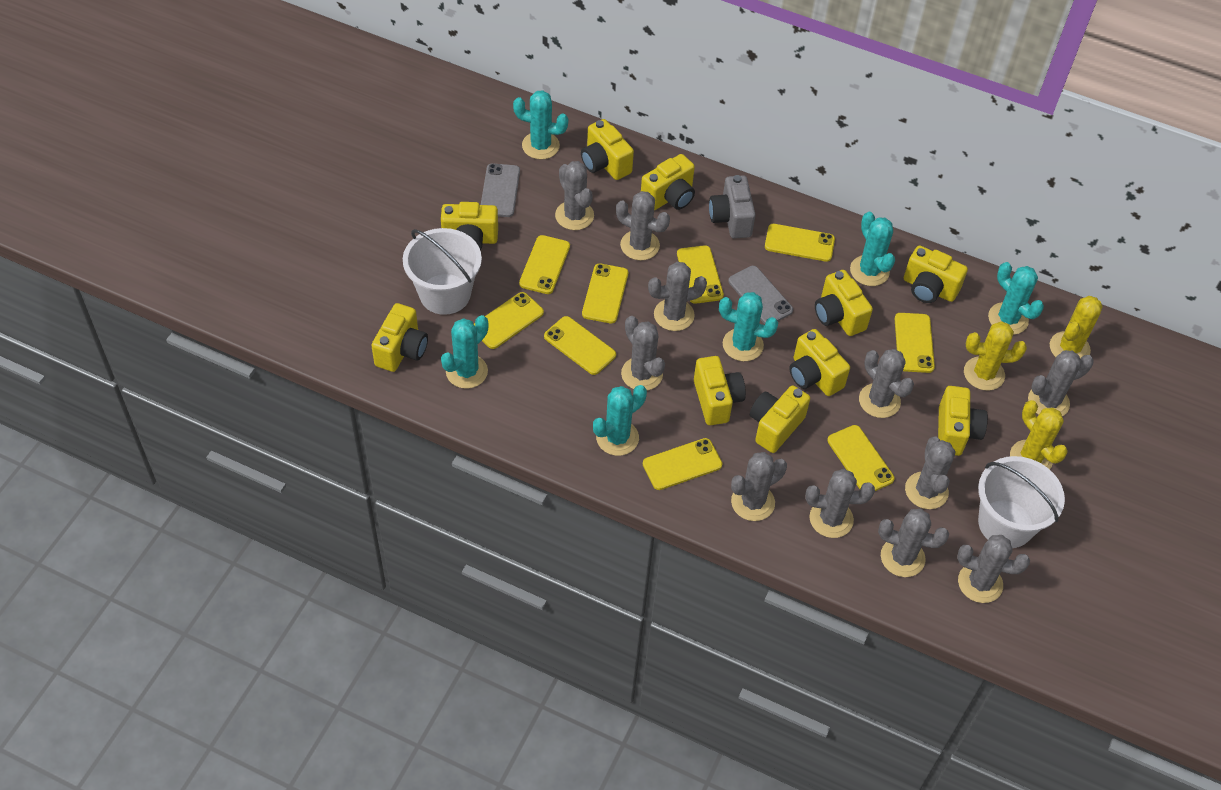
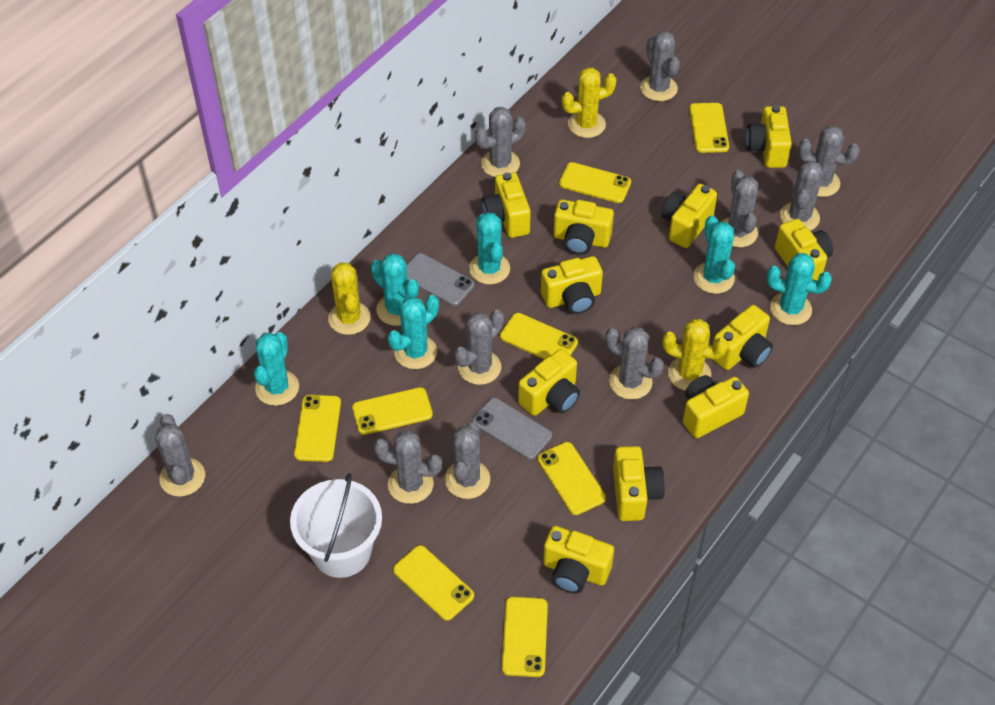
grey cactus: [555,161,594,230] [616,191,670,260] [621,316,665,391] [648,262,707,331] [731,452,787,521] [805,469,875,538] [859,349,914,418] [878,509,949,577] [905,437,955,509] [957,535,1030,603] [1028,350,1094,416] = 11 -> [155,414,205,497] [374,431,442,504] [445,423,490,499] [454,309,504,385] [475,107,526,177] [605,327,664,400] [640,31,680,101] [722,170,758,248] [780,161,823,231] [798,126,860,197] = 10
grey camera: [709,175,756,239] = 1 -> none = 0
white bucket: [403,228,482,315] [978,456,1065,548] = 2 -> [290,473,382,578] = 1
yellow camera: [371,303,428,372] [441,202,498,250] [581,119,634,180] [641,154,695,210] [694,356,746,425] [750,385,810,453] [789,329,850,396] [815,270,873,336] [904,245,968,303] [938,386,988,456] = 10 -> [481,172,531,238] [518,349,580,416] [541,256,603,314] [543,526,614,593] [553,199,614,255] [613,446,665,521] [661,184,717,248] [683,375,749,438] [712,305,773,370] [745,105,792,168] [775,219,833,281] = 11
yellow phone: [474,292,544,349] [519,235,570,294] [544,316,616,375] [582,263,628,323] [643,438,723,490] [677,245,724,304] [765,224,835,262] [827,425,895,491] [895,313,935,373] = 9 -> [294,395,341,462] [352,387,433,435] [393,545,474,621] [500,313,578,359] [502,597,548,677] [537,442,606,515] [559,162,631,203] [689,103,729,153] = 8

